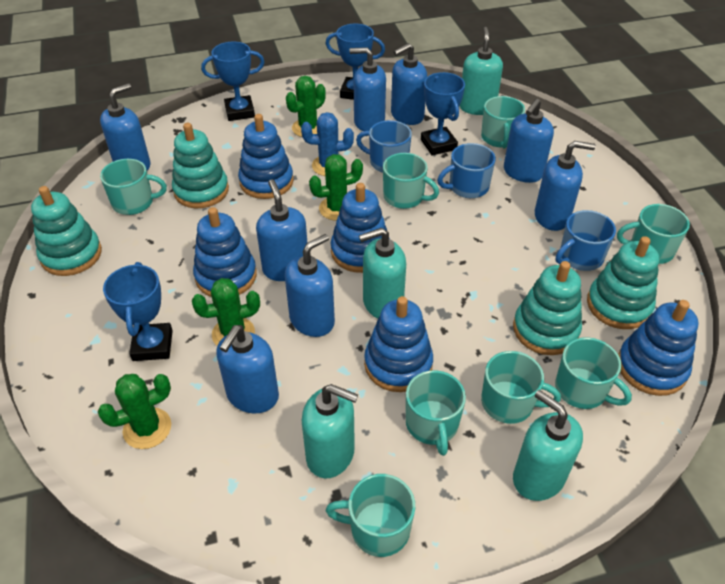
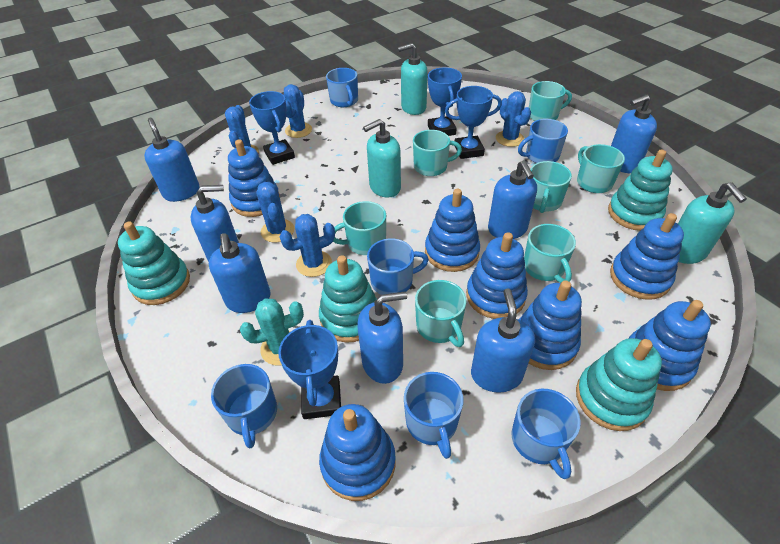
blue cactus: [301,112,354,176] = 1 -> [225,105,259,154] [257,182,294,243] [279,214,335,277] [284,84,312,138] [496,91,531,147] = 5
blue mug: [356,120,412,173] [437,143,496,198] [556,210,616,271] = 3 -> [211,364,277,448] [326,68,358,107] [367,238,429,295] [404,372,463,459] [511,389,581,479] [518,119,568,163] = 6
blue soap dispenser: [100,83,150,171] [216,325,279,413] [256,179,307,281] [285,234,335,337] [350,47,386,131] [391,43,427,125] [504,99,554,183] [535,141,596,231] = 8 -> [144,118,199,202] [190,185,239,262] [209,233,271,313] [357,291,407,384] [471,288,535,393] [488,160,537,239] [611,95,657,173] = 7
blue stacking toy: [193,207,257,297] [238,114,294,199] [331,183,390,273] [364,296,433,392] [618,300,699,396] = 5 -> [228,139,280,217] [319,404,396,501] [425,189,480,272] [466,232,528,319] [519,280,582,370] [610,213,684,300] [629,300,711,391] = 7
green cactus: [98,374,171,449] [192,278,260,345] [286,76,326,137] [309,154,363,221] = 4 -> none = 0
turquoise cactus: none = 0 -> [240,298,304,366] = 1
turquoise mug: [100,159,167,215] [326,474,415,557] [383,153,439,209] [406,370,466,456] [481,96,525,148] [481,351,561,424] [555,337,632,409] [617,204,690,264] = 8 -> [333,201,386,255] [413,130,462,176] [415,280,466,347] [524,224,576,283] [529,81,572,121] [530,161,572,213] [577,144,625,193] = 7
turquoise soap dispenser: [302,384,358,478] [359,228,406,318] [460,27,503,115] [513,390,583,501] = 4 -> [363,119,401,198] [398,43,428,115] [678,182,747,264] = 3

